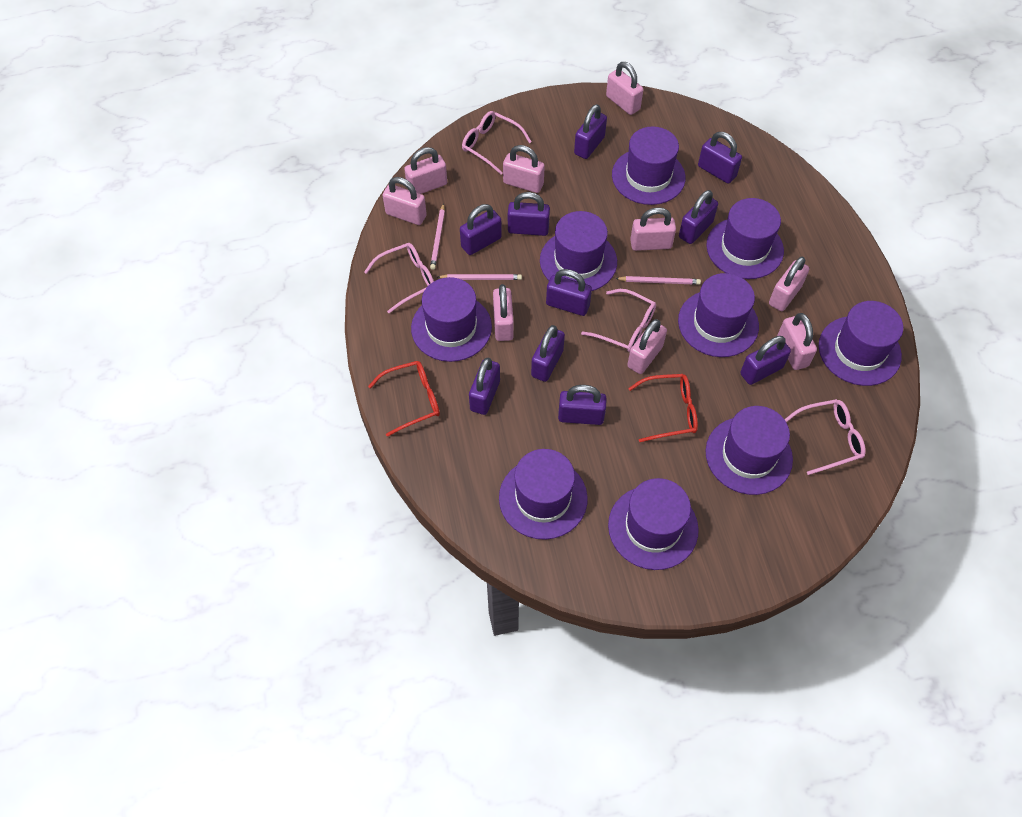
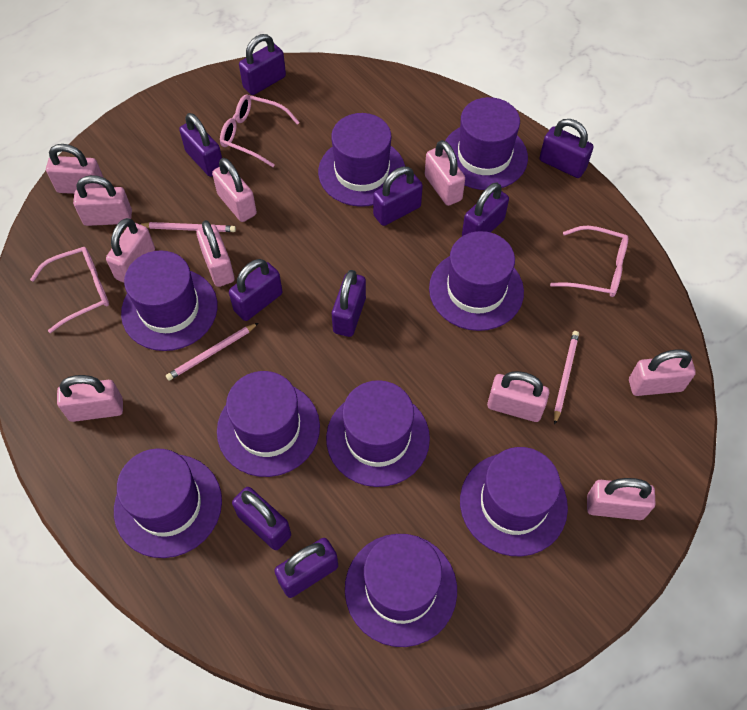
pink glasses: [364,243,434,313] [462,111,532,175] [581,289,656,352] [785,399,866,475] = 4 -> [30,247,109,333] [220,95,300,167] [550,226,628,297] = 3
pink padlock: [383,177,427,225] [404,147,447,194] [493,284,514,341] [503,145,545,193] [606,62,643,115] [627,319,667,374] [630,207,676,251] [769,257,809,311] [777,313,817,370] = 9 -> [46,144,104,194] [57,375,123,422] [73,175,132,226] [106,218,155,283] [196,220,235,287] [212,158,257,222] [425,140,465,206] [487,371,549,422] [587,478,655,520] [629,349,696,396] = 10
purple padlock: [460,204,502,255] [469,358,500,415] [508,192,550,236] [531,325,565,382] [546,269,592,316] [558,385,607,425] [574,104,607,159] [679,190,718,244] [698,132,742,184] [740,336,791,385] = 10 -> [179,113,222,177] [229,259,283,321] [232,487,291,550] [239,34,286,95] [274,538,338,598] [332,270,366,337] [373,167,423,226] [462,183,509,236] [539,119,594,178] = 9
red glasses: [368,361,440,437] [628,374,698,442] = 2 -> none = 0

